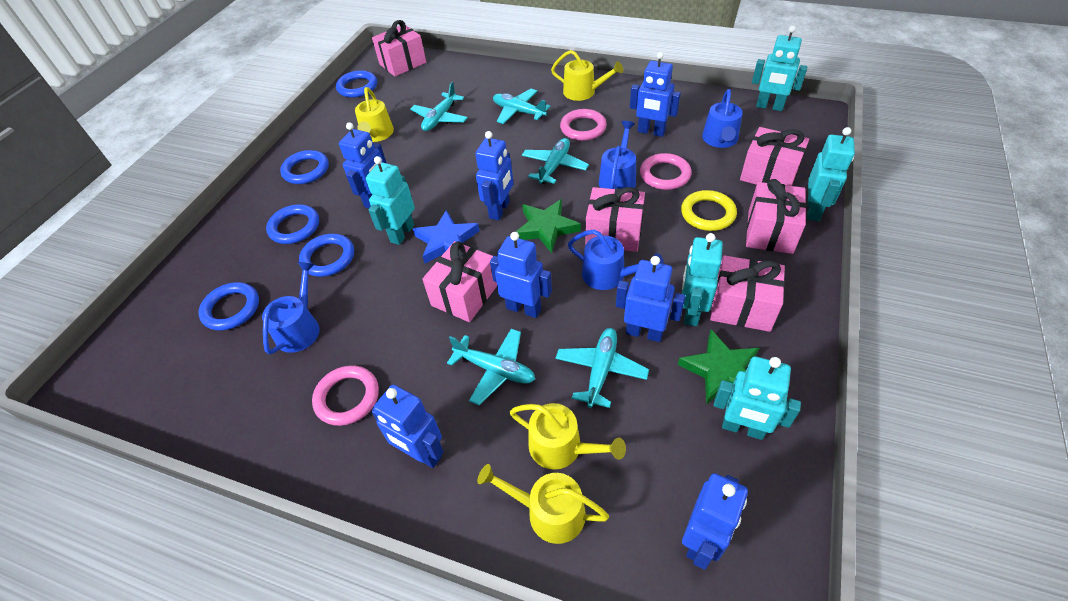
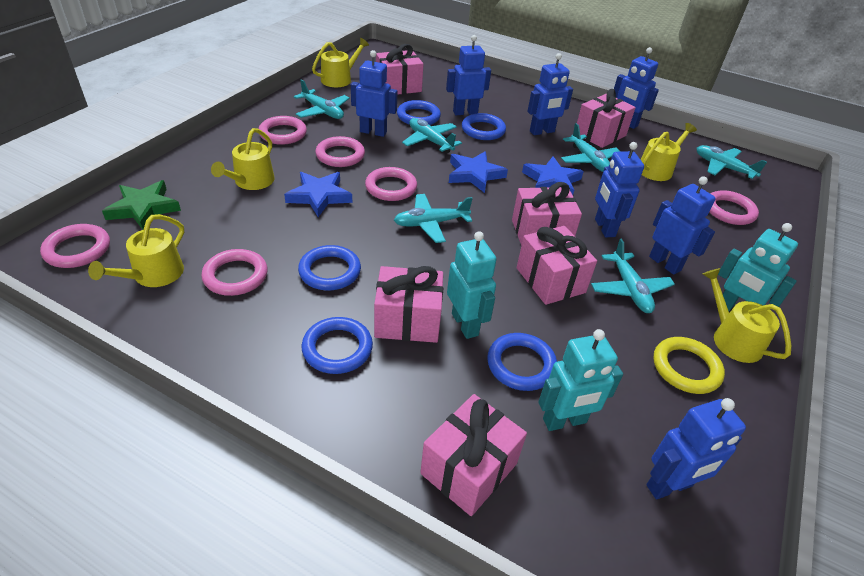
blue star: [413,210,480,264] = 1 -> [284,172,352,217] [449,151,508,193] [522,156,584,195] = 3
blue watering can: [262,262,320,354] [568,230,664,290] [599,121,636,189] [702,89,743,148] = 4 -> none = 0
green star: [516,199,581,253] [678,330,759,405] = 2 -> [102,180,181,230] = 1
pink ring: [312,365,379,426] [560,109,607,141] [640,153,692,190] = 3 -> [40,224,110,268] [201,249,268,296] [259,116,307,145] [315,136,365,167] [365,167,417,201] [710,190,759,225] = 6
turquoise plane: [410,82,468,131] [447,329,535,405] [493,89,551,124] [522,138,589,184] [556,328,649,408] = 5 -> [294,79,350,119] [394,194,473,243] [402,118,462,153] [561,123,621,172] [591,239,675,313] [697,145,767,179] = 6
turquoise robot: [366,156,415,245] [682,233,723,326] [714,356,801,440] [752,26,808,111] [807,127,855,221] = 5 -> [447,231,497,339] [538,329,623,431] [718,223,798,311] = 3
yellow watering can: [355,87,394,142] [477,464,609,544] [510,403,626,470] [551,50,623,101] = 4 -> [88,214,184,287] [211,128,275,190] [312,38,369,87] [641,123,697,181] [702,268,791,363] = 5

